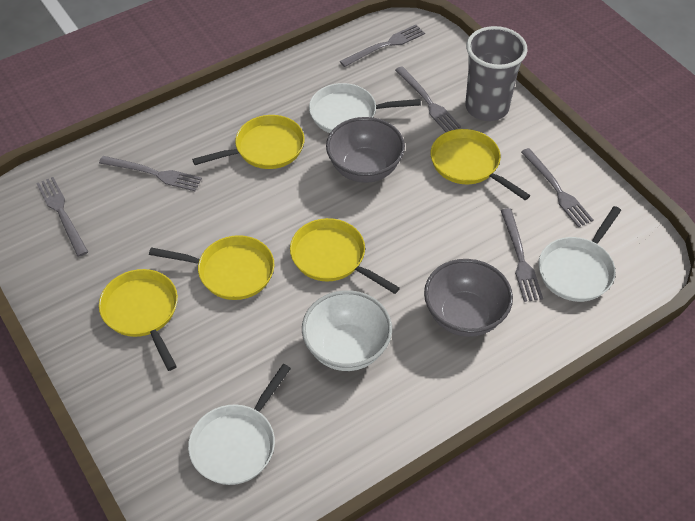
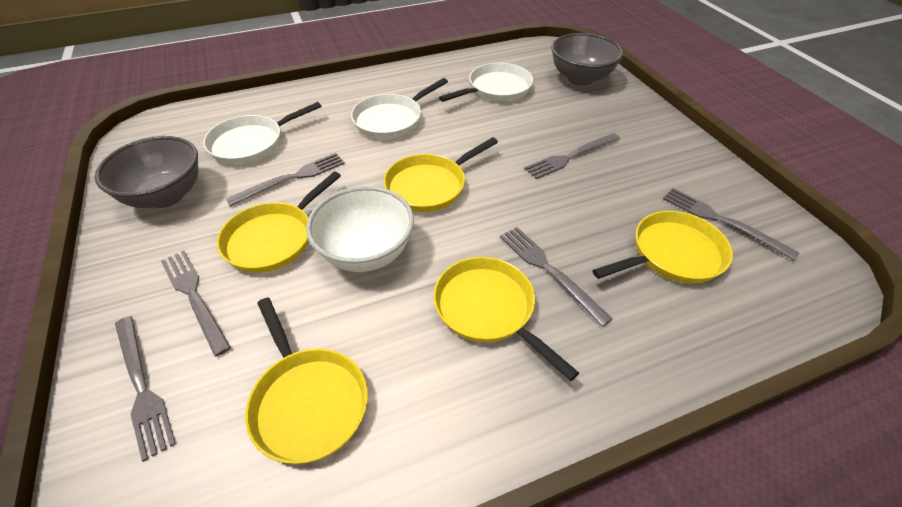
grey cup: [465,26,527,121] = 1 -> none = 0

